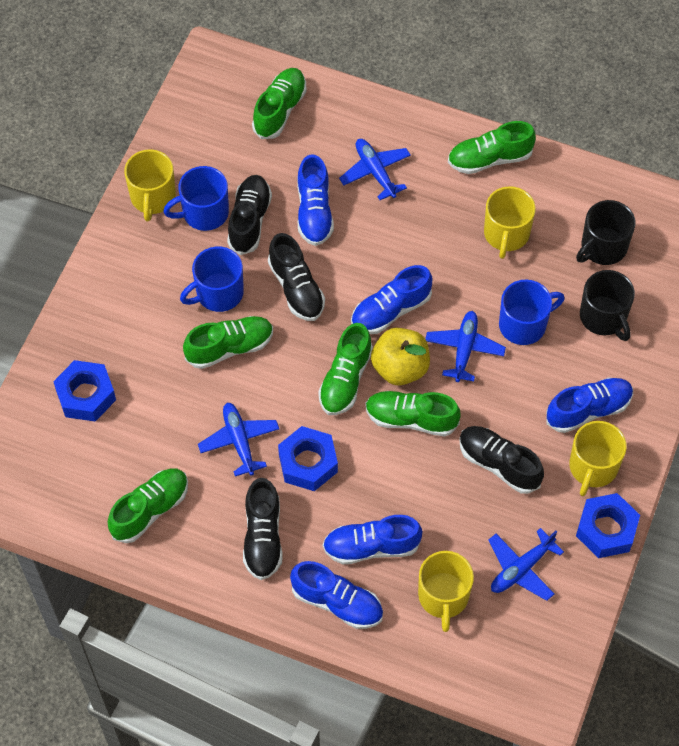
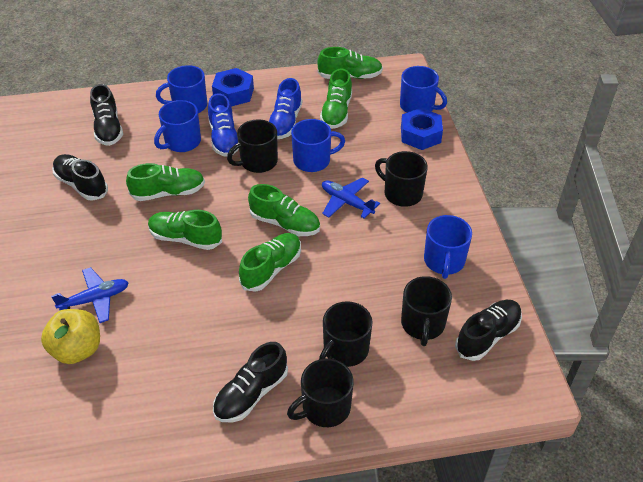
black mug: [576,200,636,265] [580,270,635,341] = 2 -> [227,120,278,173] [287,359,354,427] [319,301,372,367] [375,151,428,207] [401,276,452,346] = 5
blue mug: [163,166,229,231] [180,247,244,312] [499,280,565,345] = 3 -> [154,100,201,152] [156,65,207,113] [291,119,345,172] [400,66,447,113] [424,215,472,279] = 5
blue nut: [53,360,116,422] [278,426,338,491] [576,493,640,558] = 3 -> [212,68,254,107] [401,108,443,150] = 2
blue plane: [198,403,279,477] [339,139,411,200] [426,311,506,382] [488,528,564,601] = 4 -> [51,267,129,323] [322,178,380,219] = 2
blue shoe: [290,561,383,629] [297,154,334,246] [323,515,422,564] [351,265,432,334] [546,377,633,433] = 5 -> [208,94,239,157] [269,78,302,139] = 2
yellow mug: [124,149,176,222] [418,551,474,632] [484,186,536,259] [569,421,627,496] = 4 -> none = 0

